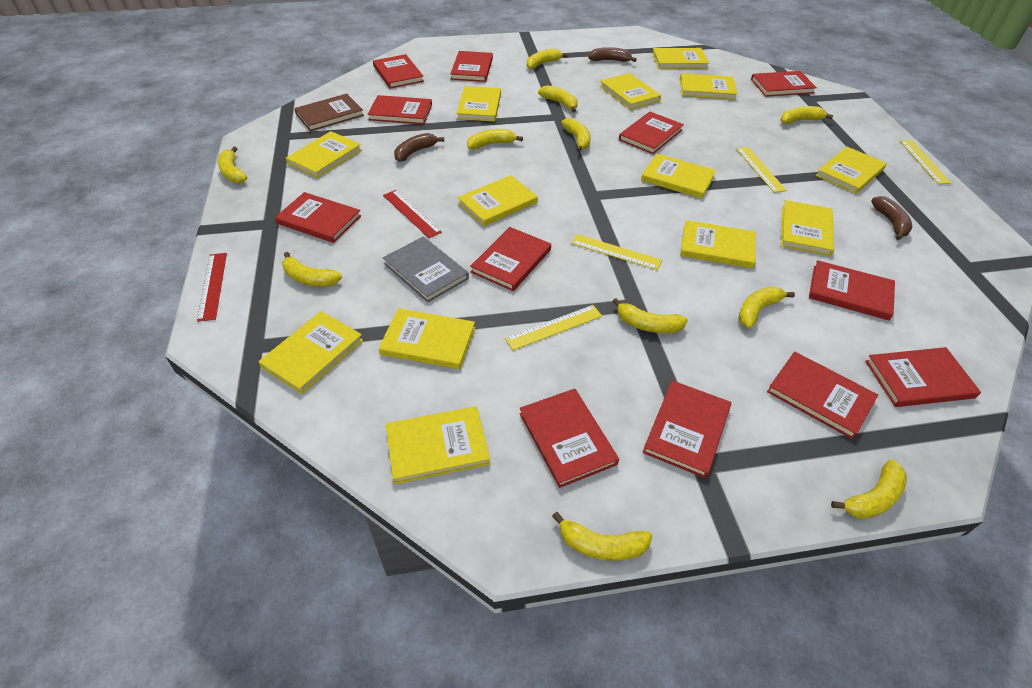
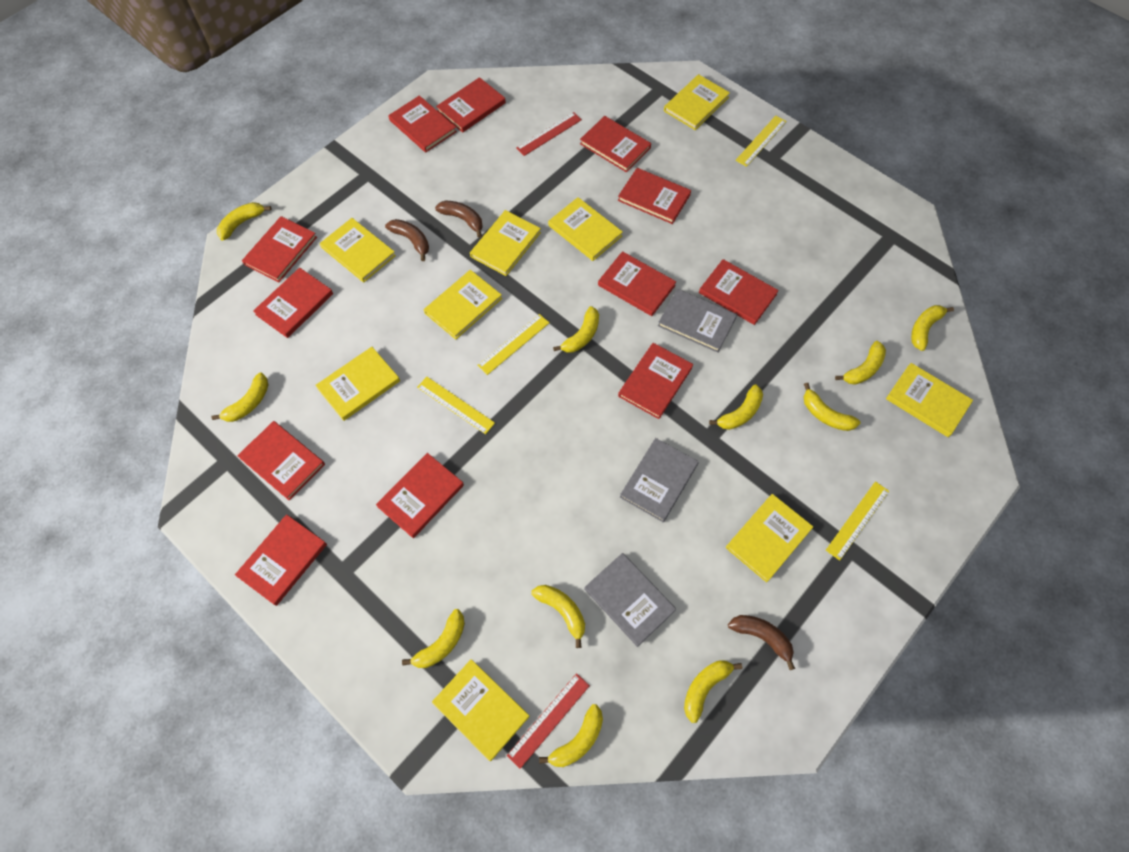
brown book: [294,94,364,131] = 1 -> none = 0
grey book: [383,236,469,302] = 1 -> [584,553,676,647] [620,438,699,522] [658,289,737,353] = 3
yellow book: [258,311,363,394] [286,131,362,178] [379,308,475,369] [386,406,490,484] [456,86,501,122] [457,175,538,226] [600,73,661,110] [641,154,716,199] [652,48,709,69] [680,73,737,100] [680,220,756,269] [781,200,834,256] [816,147,887,194] = 13 -> [315,347,400,421] [320,218,396,282] [424,270,502,340] [432,659,530,761] [470,210,541,276] [548,197,623,261] [664,74,730,130] [726,494,813,582] [886,363,973,437] = 9

